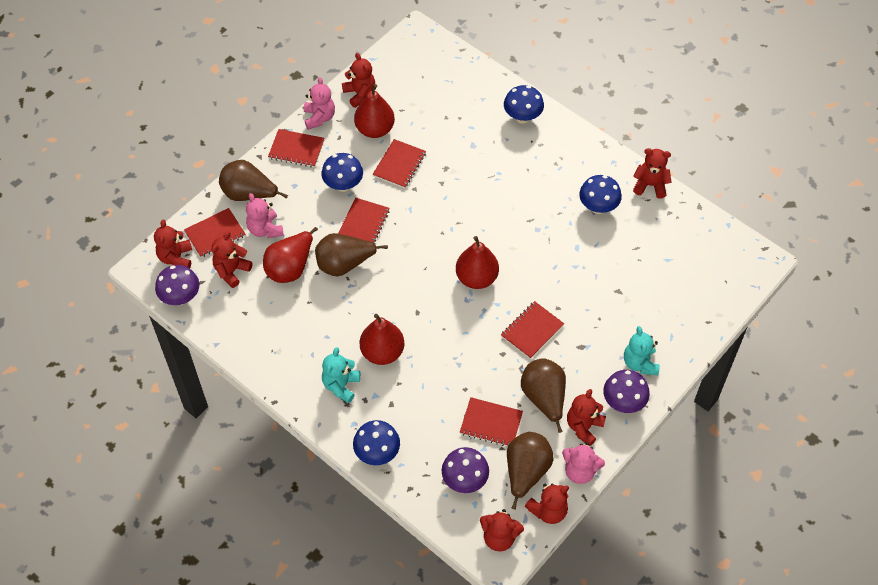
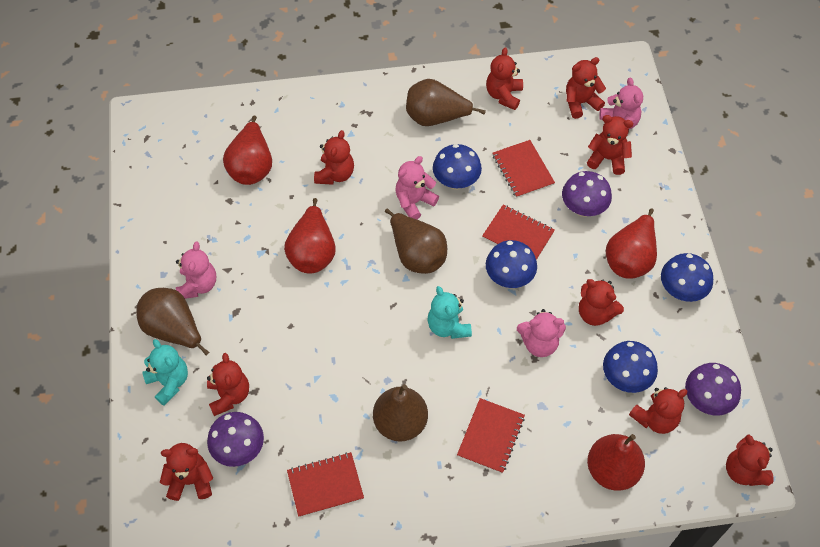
pink teddy bear: [246,193,284,238] [304,77,335,130] [562,442,605,484] = 3 -> [176,242,216,299] [395,156,439,219] [517,309,566,357] [599,77,643,129] = 4
red notebook: [184,208,246,258] [268,129,325,167] [338,198,389,242] [372,139,426,188] [460,397,523,446] [501,301,564,359] = 6 -> [287,452,364,517] [457,398,525,473] [482,205,555,260] [493,140,555,198] = 4
red teddy bear: [154,219,192,268] [212,231,253,288] [342,53,375,108] [480,509,524,551] [525,484,569,524] [567,389,606,446] [633,148,672,199] = 7 -> [160,443,213,501] [207,353,249,416] [314,130,354,185] [486,47,523,110] [566,57,606,119] [579,279,624,326] [587,115,633,175] [629,387,687,434] [726,434,774,486] = 9

